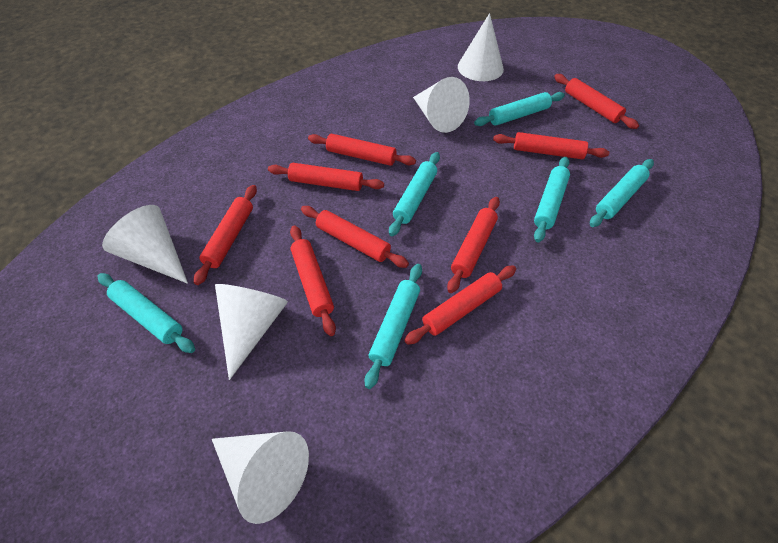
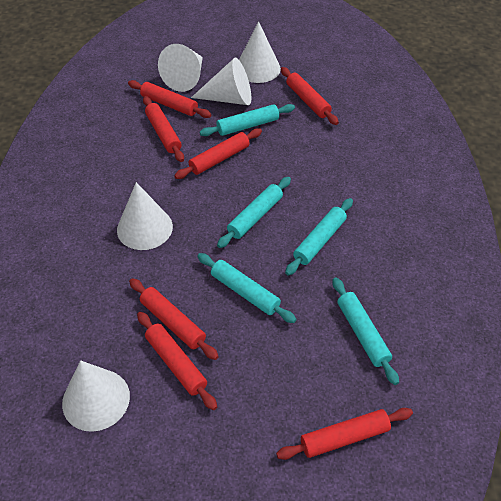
red rolling pin: [194,185,257,285] [268,163,384,191] [290,225,336,336] [301,206,409,268] [308,134,416,166] [404,266,516,345] [447,197,500,293] [493,132,609,159] [554,74,639,129] = 9 -> [128,80,211,118] [129,278,219,360] [137,312,217,410] [143,96,184,162] [174,128,262,179] [276,408,413,460] [281,67,339,125] = 7
turquoise rolling pin: [97,273,195,353] [365,264,422,389] [389,152,440,236] [474,92,565,126] [534,157,570,242] [590,159,654,227] = 6 -> [197,253,296,323] [200,104,295,136] [217,177,291,248] [285,198,353,275] [332,278,399,385] = 5

